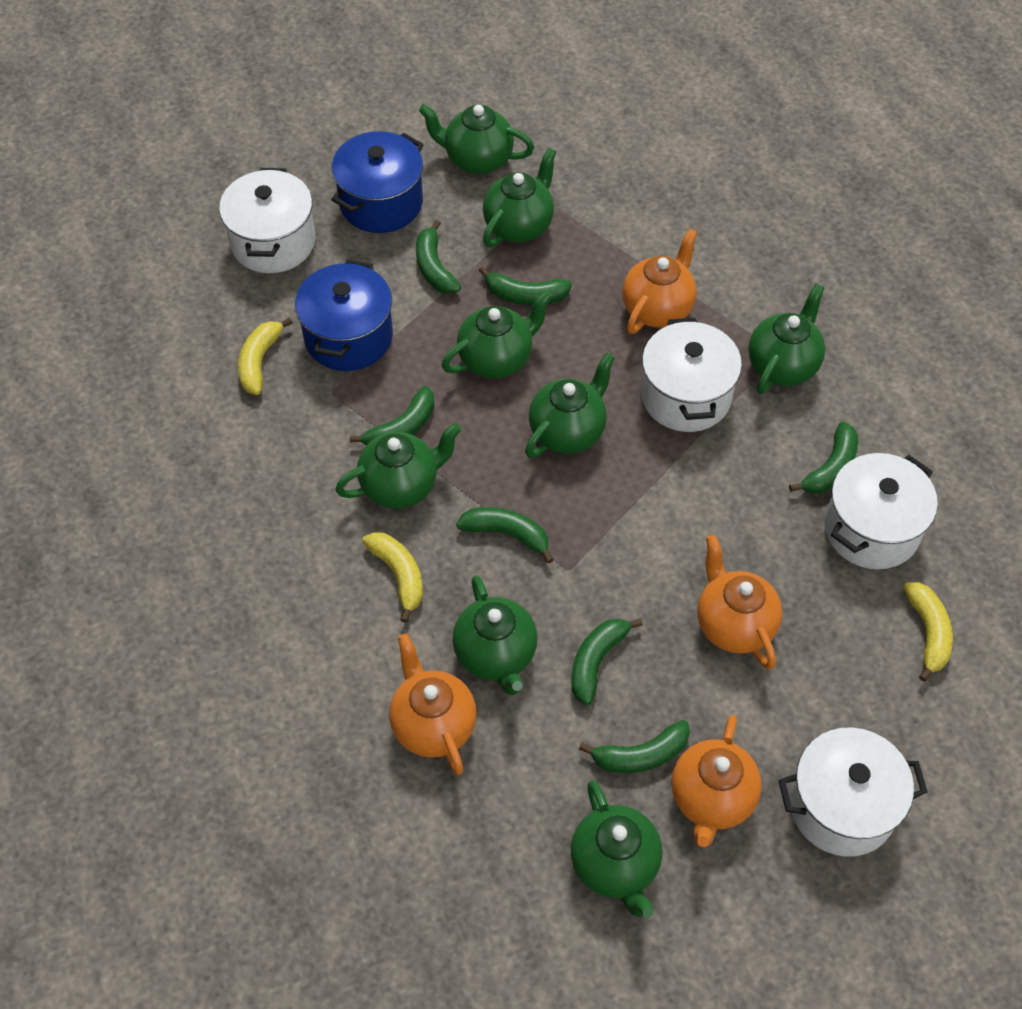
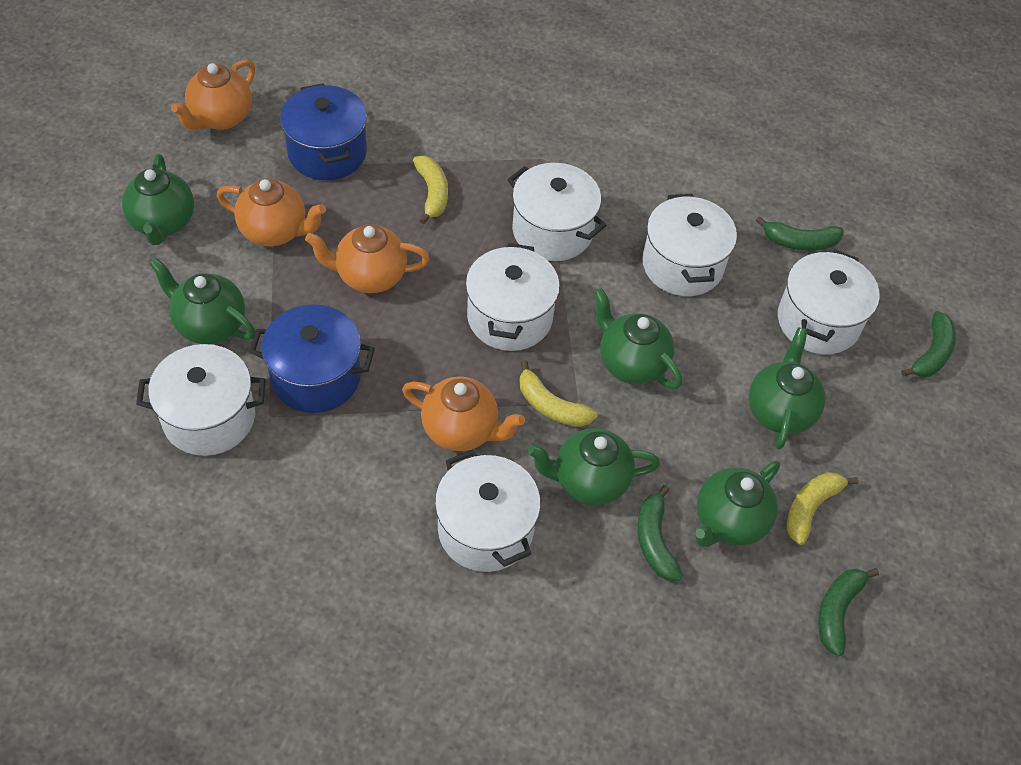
green banana: [350,386,434,445] [416,220,461,294] [456,507,554,564] [479,266,572,305] [571,618,643,705] [579,720,690,773] [789,422,858,494] = 7 -> [637,485,683,581] [756,216,844,251] [818,568,879,656] [901,311,956,377] = 4
green teapot: [335,423,461,509] [419,104,534,174] [442,290,552,379] [453,575,537,696] [483,148,557,247] [525,353,615,458] [571,780,662,918] [748,284,825,394] = 8 -> [122,154,194,245] [149,258,256,344] [527,428,660,505] [593,288,682,389] [695,461,780,547] [749,327,825,450] = 6
white pot: [219,168,315,273] [641,318,742,432] [778,727,927,857] [825,453,938,569] = 4 -> [136,344,266,456] [435,450,541,572] [466,243,560,351] [507,163,606,261] [642,194,737,296] [778,249,880,355] = 6

